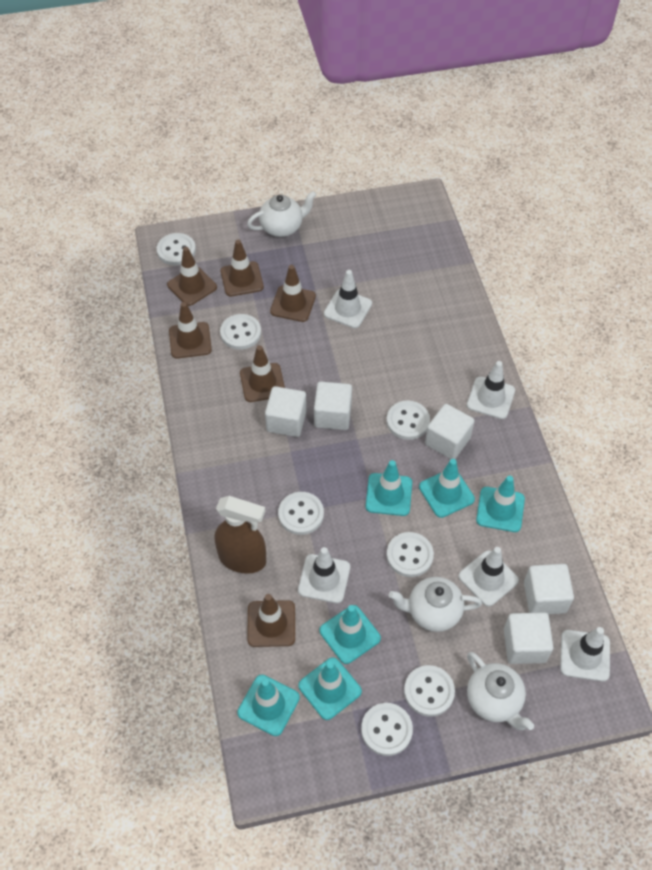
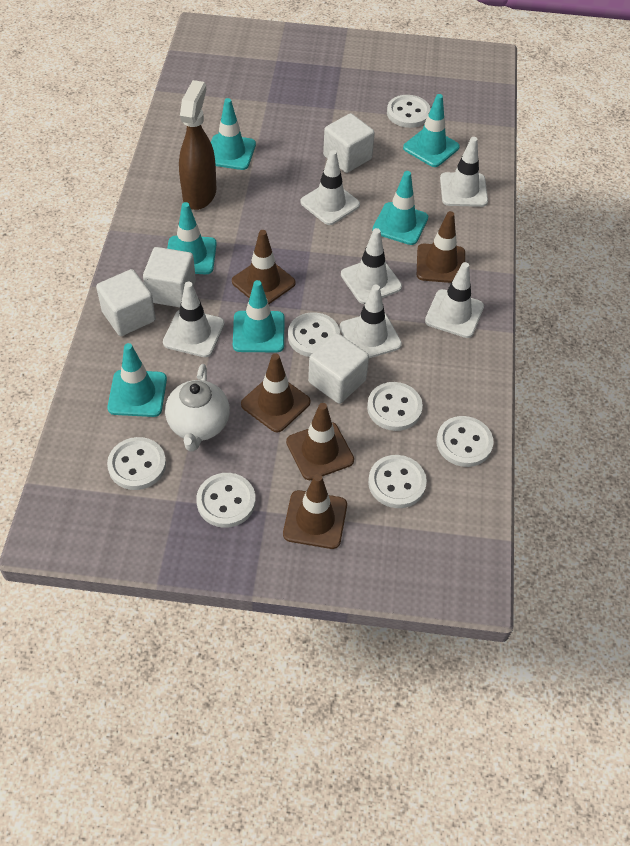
brown traffic cone: [167,247,217,306] [169,302,212,359] [221,240,264,296] [240,345,285,402] [247,594,295,647] [270,265,316,322] = 6 -> [232,230,296,304] [241,353,311,432] [283,474,347,549] [286,403,354,480] [417,211,465,283] = 5
white cube: [265,386,307,437] [314,381,352,430] [425,404,475,459] [504,613,554,664] [524,564,574,614] = 5 -> [96,269,156,336] [143,247,196,307] [308,333,369,404] [323,113,375,173] = 4
white teapot: [247,191,317,237] [389,577,482,632] [467,652,534,730] = 3 -> [165,364,230,452] = 1
white traffic cone: [298,547,350,603] [324,270,372,328] [458,547,519,607] [467,361,515,419] [560,627,610,682] = 5 -> [163,282,225,357] [300,150,360,225] [339,285,402,358] [341,228,402,304] [425,262,484,338] [440,137,488,207] = 6

